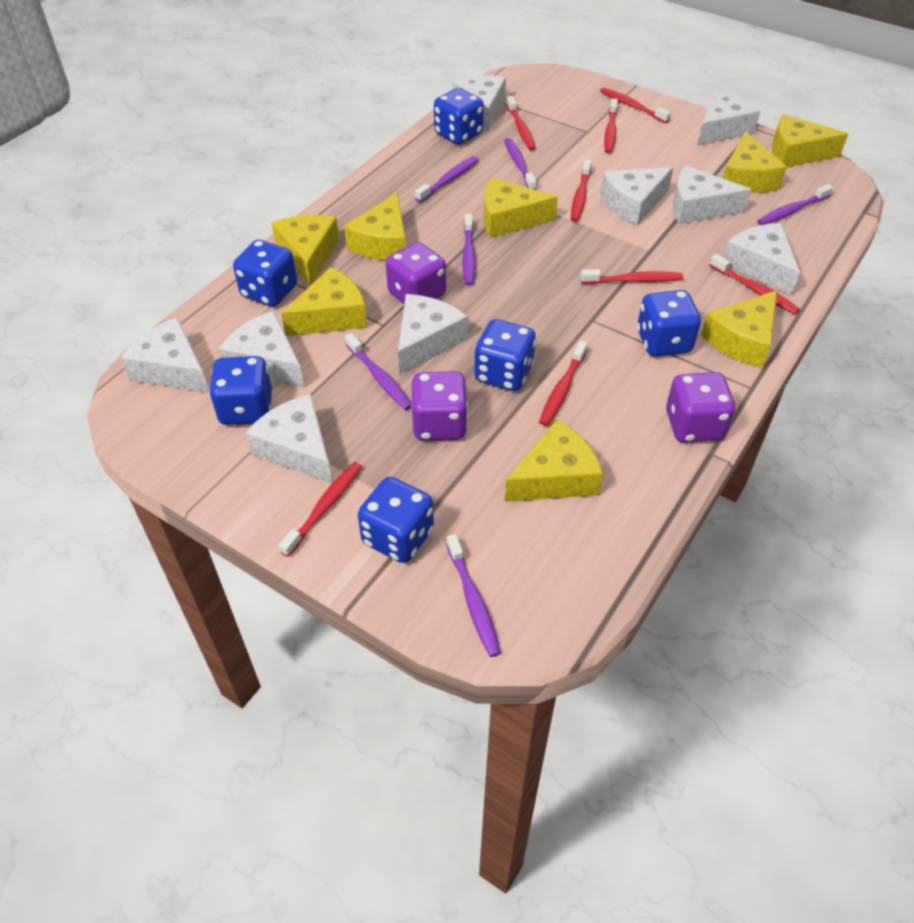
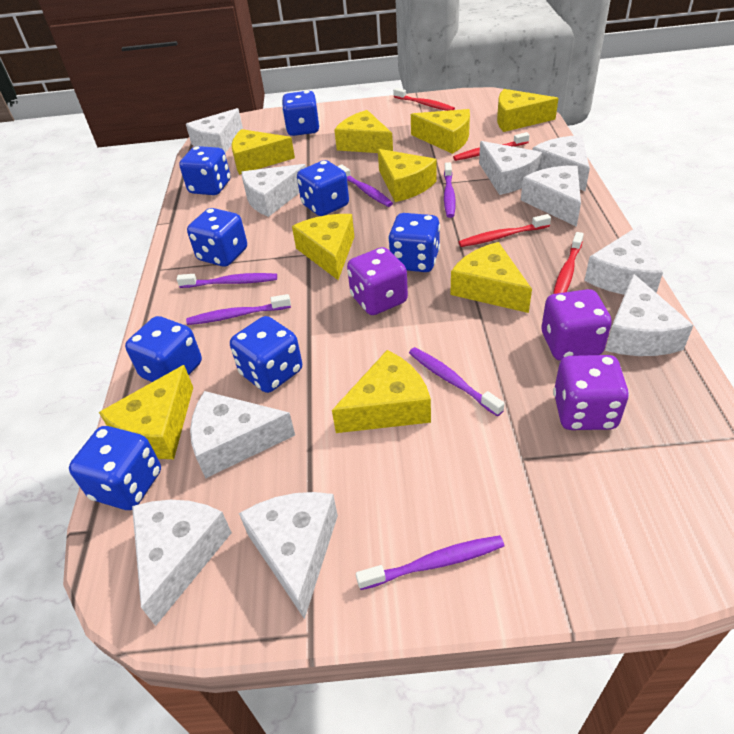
blue dice: [209,356,272,425] [233,240,297,306] [358,477,434,563] [434,88,484,145] [474,319,536,391] [637,290,701,357] = 6 -> [69,426,161,510] [125,316,202,382] [179,146,231,195] [187,208,247,267] [230,316,302,393] [282,91,320,136] [297,160,349,216] [388,213,440,272] = 8
red toothbrush: [279,462,362,557] [506,96,536,150] [539,341,588,426] [571,159,592,222] [581,269,683,284] [600,87,671,123] [604,98,618,154] [709,254,800,314] = 8 -> [393,88,455,111] [453,132,530,161] [459,214,551,247] [553,232,584,294] = 4
white cheese: [120,317,209,393] [219,311,304,388] [246,394,332,484] [398,294,468,374] [453,75,506,132] [600,167,673,225] [673,165,752,224] [697,90,761,146] [724,223,800,295] = 9 -> [132,500,232,626] [186,108,243,153] [190,391,295,479] [239,492,338,619] [242,164,306,217] [479,141,543,195] [521,165,581,227] [532,135,590,191] [584,225,663,295] [605,274,693,356] = 10
yellow cheese: [272,215,339,286] [281,267,367,336] [344,193,406,261] [484,178,558,238] [505,420,603,502] [701,291,777,368] [723,131,787,193] [772,114,848,167] = 8 -> [99,365,193,459] [232,129,295,175] [292,214,354,280] [332,350,431,433] [334,110,393,153] [378,149,437,202] [411,109,470,154] [450,242,532,313] [497,89,558,132] = 9

